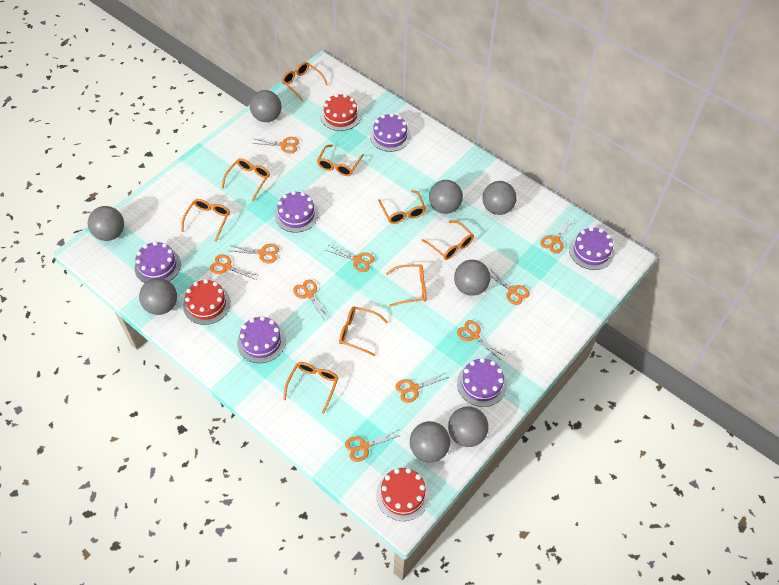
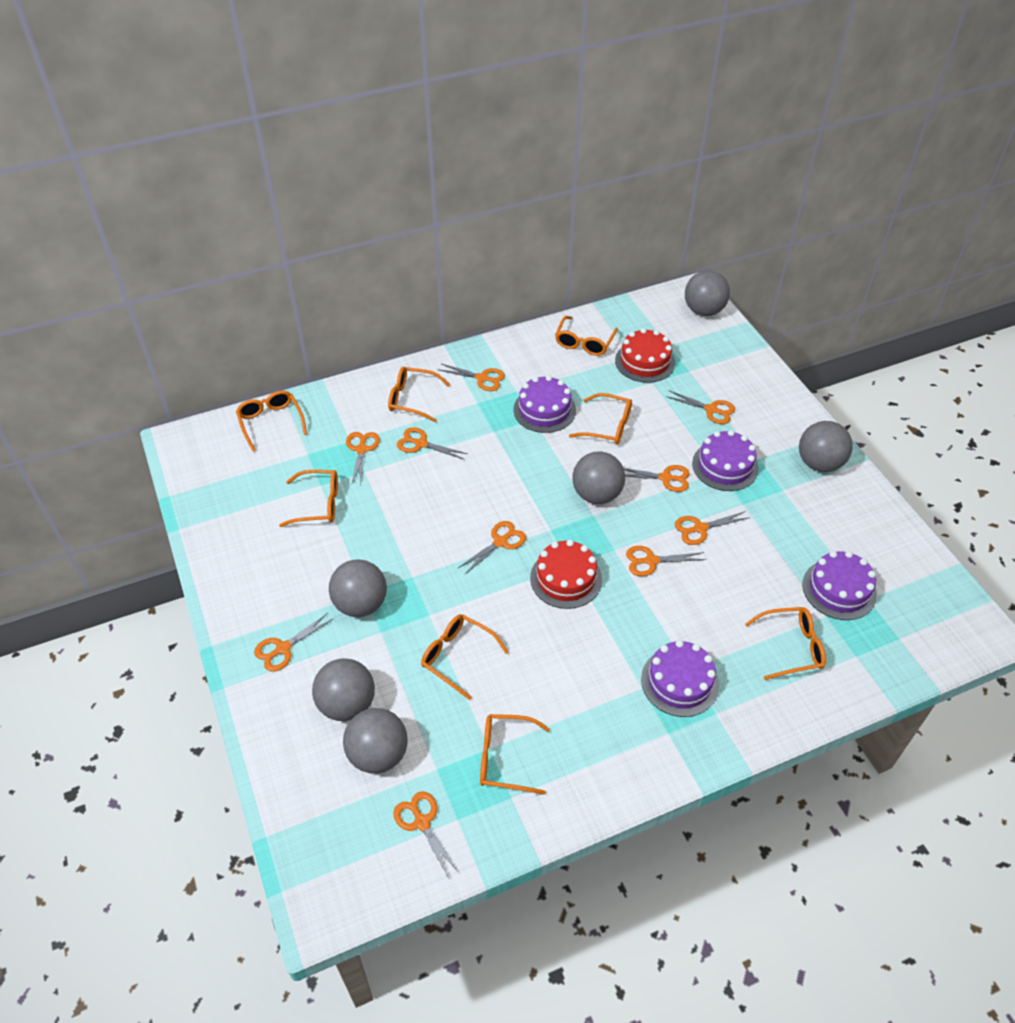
grey ball: [88,206,124,241] [139,278,177,315] [250,90,281,122] [410,421,450,463] [429,180,463,214] [448,406,489,447] [454,260,490,296] [482,181,517,215] = 8 -> [312,658,375,721] [329,559,387,617] [343,708,408,774] [573,451,625,504] [685,270,730,316] [799,421,853,472] = 6
orange glasses: [181,199,230,242] [222,158,270,201] [282,62,328,101] [283,362,339,414] [317,145,364,176] [339,306,388,356] [378,190,426,224] [386,264,426,307] [422,220,474,260] = 9 -> [236,391,307,452] [279,470,338,527] [388,367,450,422] [421,614,508,700] [480,714,550,795] [555,316,618,356] [569,393,632,445] [745,607,826,680] = 8
purple cake: [135,241,181,283] [237,316,286,363] [275,191,319,233] [370,113,411,152] [457,358,507,407] [569,227,614,270] = 6 -> [513,375,576,433] [641,640,719,717] [692,430,759,491] [802,551,877,620] = 4
red cake: [183,279,231,325] [321,94,361,131] [376,468,430,521] = 3 -> [530,540,602,609] [615,328,675,383] = 2

